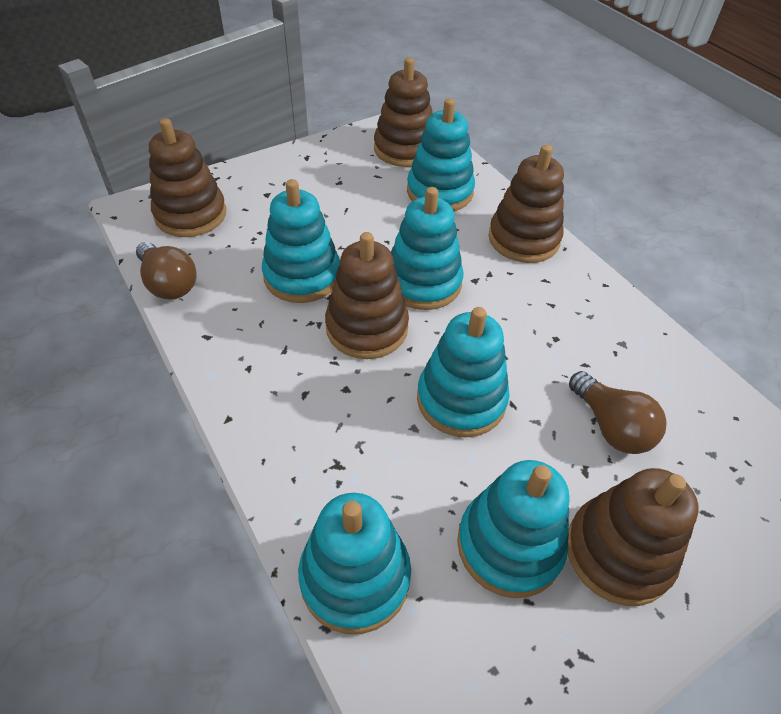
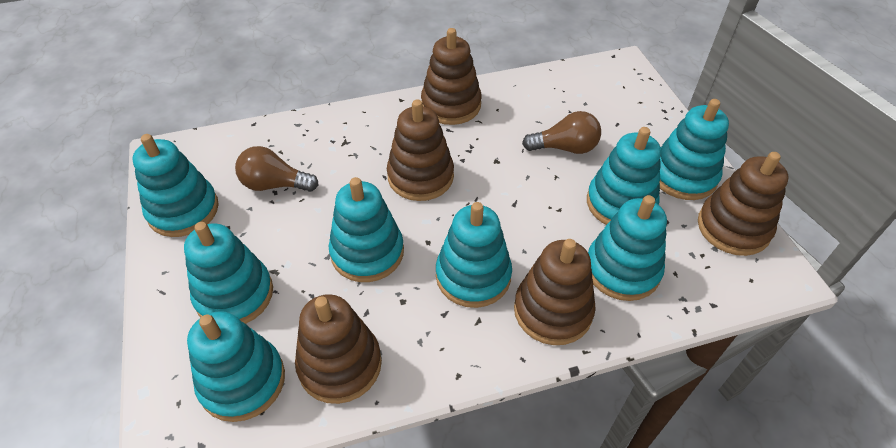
turquoise stacking toy: [262,179,340,303] [298,493,411,634] [391,187,464,310] [407,98,475,211] [417,307,509,437] [457,460,570,598] = 6 -> [132,134,219,237] [184,222,273,324] [187,311,285,422] [329,177,404,282] [436,202,512,308] [587,127,661,225] [588,195,667,301] [660,99,729,200] = 8

